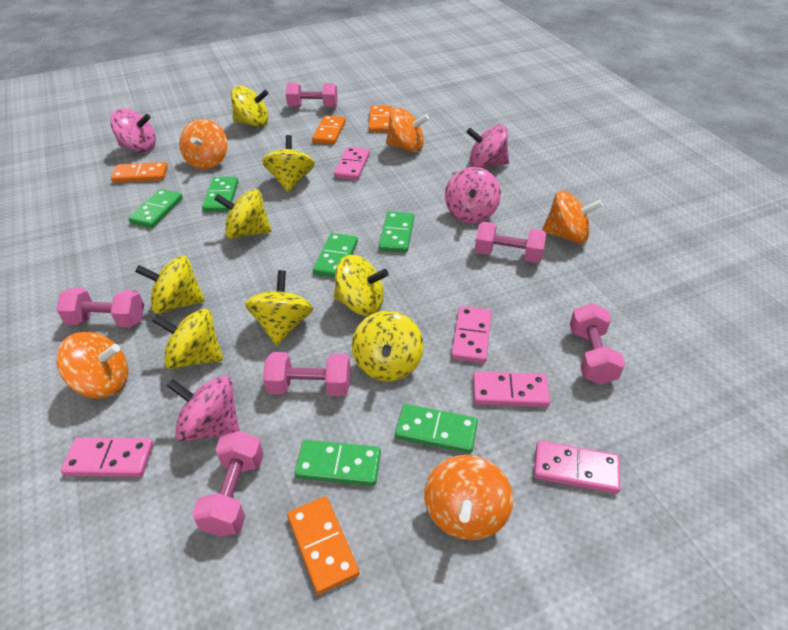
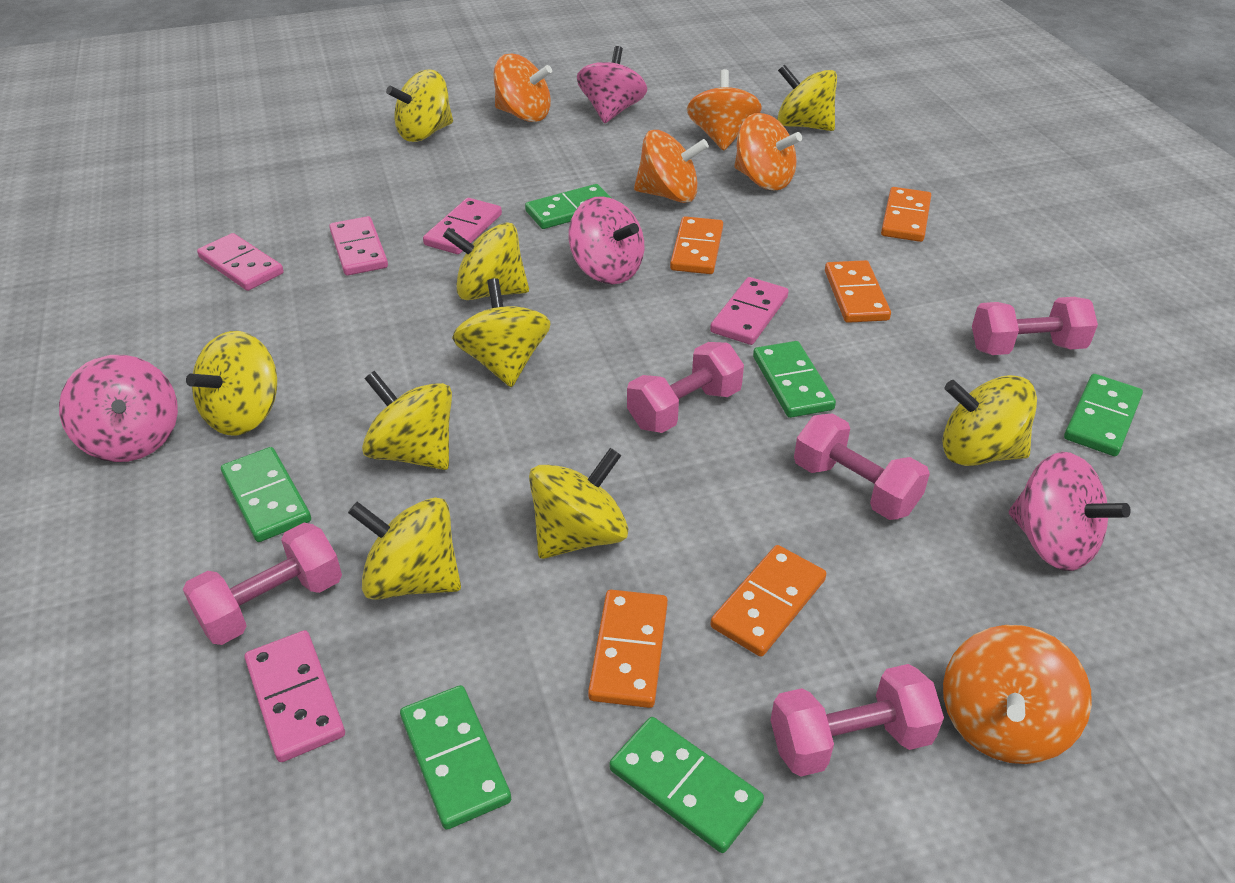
orange domino: [111,162,168,183] [287,496,359,594] [312,115,346,145] [368,105,393,132] = 4 -> [588,590,668,708] [670,216,723,274] [710,545,826,657] [825,260,891,323] [881,187,931,242] = 5
pink dumbbell: [57,288,144,328] [192,431,264,537] [263,352,351,396] [286,83,338,107] [475,222,546,263] [570,303,625,385] = 6 -> [183,523,342,645] [627,342,744,433] [771,664,944,777] [794,413,930,520] [972,297,1098,355] = 5
yellow spinning top: [135,256,205,314] [152,309,223,369] [214,189,272,239] [231,86,269,127] [245,270,313,345] [262,135,315,192] [334,255,389,316] [352,311,424,382] = 8 -> [186,331,277,436] [348,497,461,600] [362,371,452,470] [386,70,453,142] [443,222,529,300] [452,278,551,387] [529,448,628,559] [777,64,837,131] [942,375,1037,466] = 9

